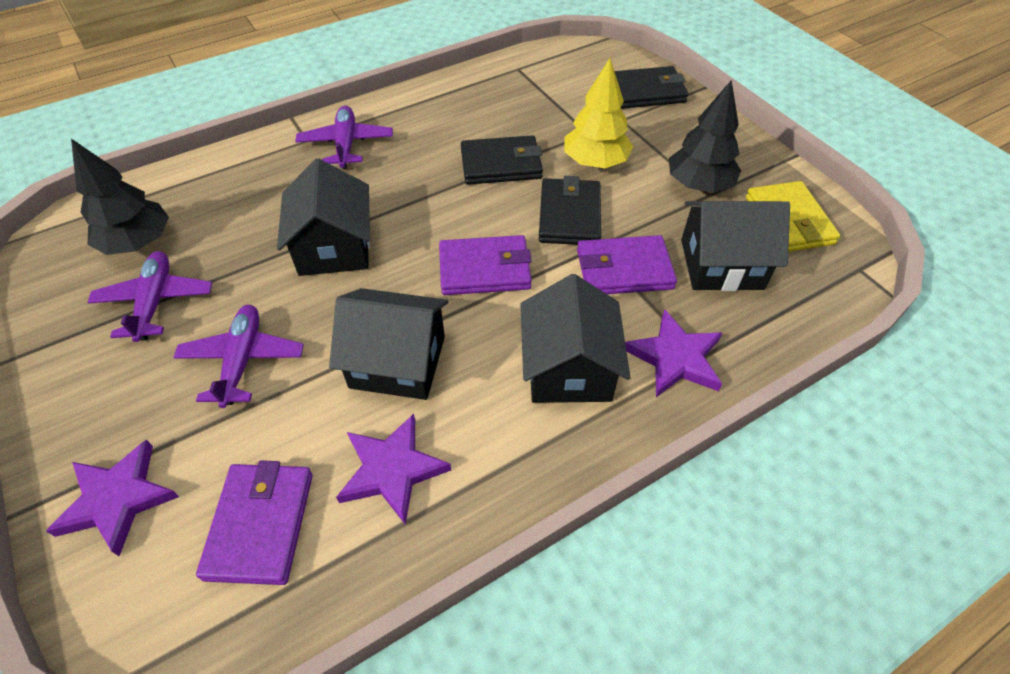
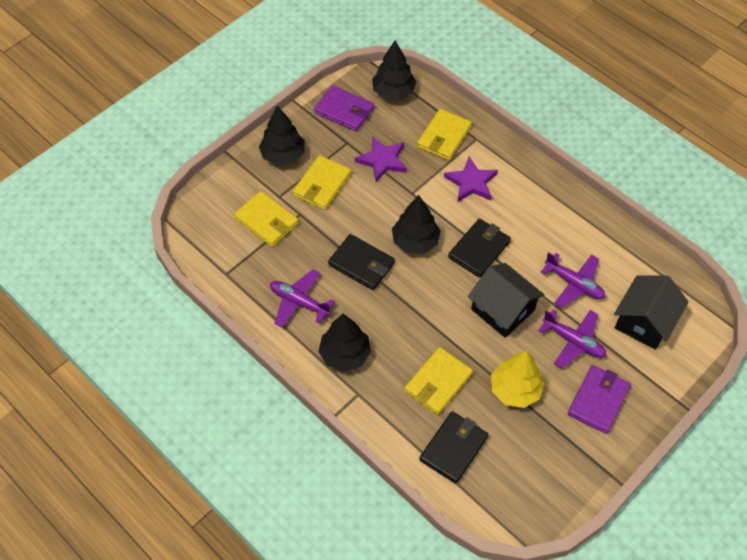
black house: [277,158,370,276] [329,288,448,400] [520,274,631,403] [681,201,790,291] = 4 -> [468,263,545,338] [614,275,689,350] = 2
black tree: [71,139,169,255] [669,80,741,193] = 2 -> [259,106,305,165] [318,314,371,372] [372,41,416,100] [392,195,441,254] = 4
purple star: [46,440,179,556] [336,414,451,525] [625,309,722,397] = 3 -> [355,136,407,182] [444,157,498,202] = 2
purple wallet: [196,460,313,585] [439,235,532,295] [577,235,677,294] = 3 -> [314,85,374,132] [568,365,631,434] = 2
yellow wallet: [746,181,840,252] = 1 -> [234,191,299,247] [293,155,351,210] [405,347,473,415] [417,109,472,160] = 4

